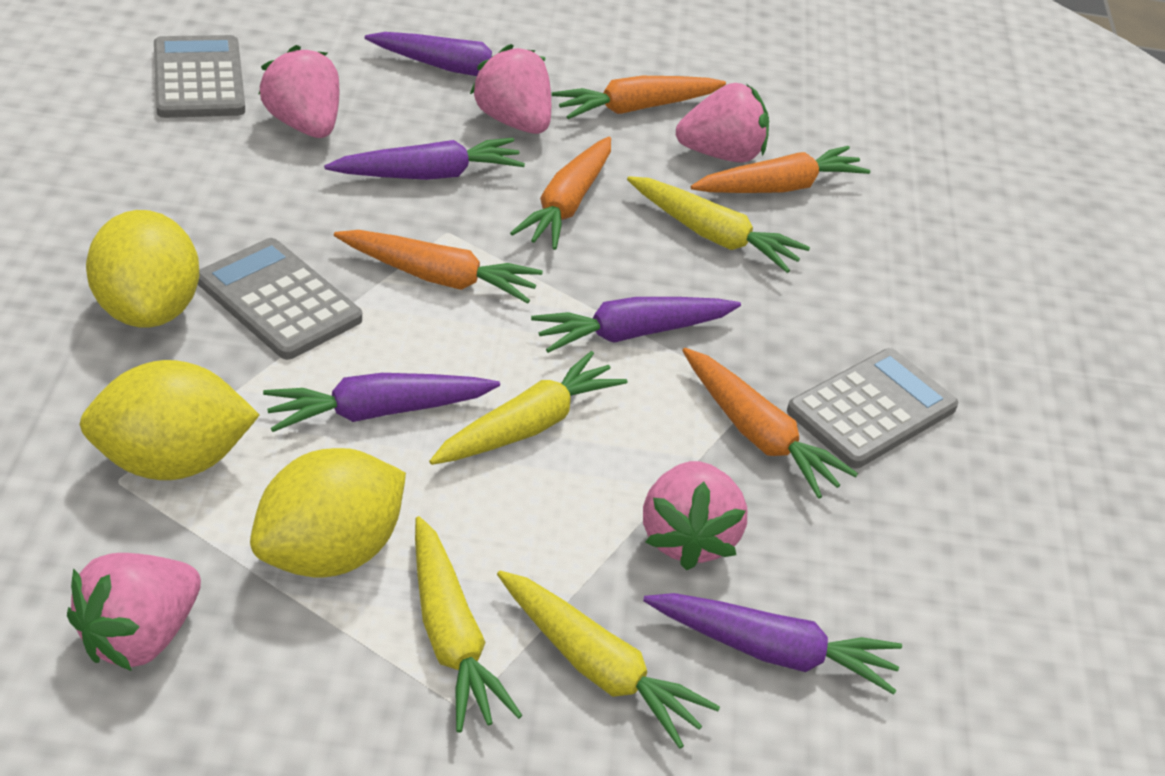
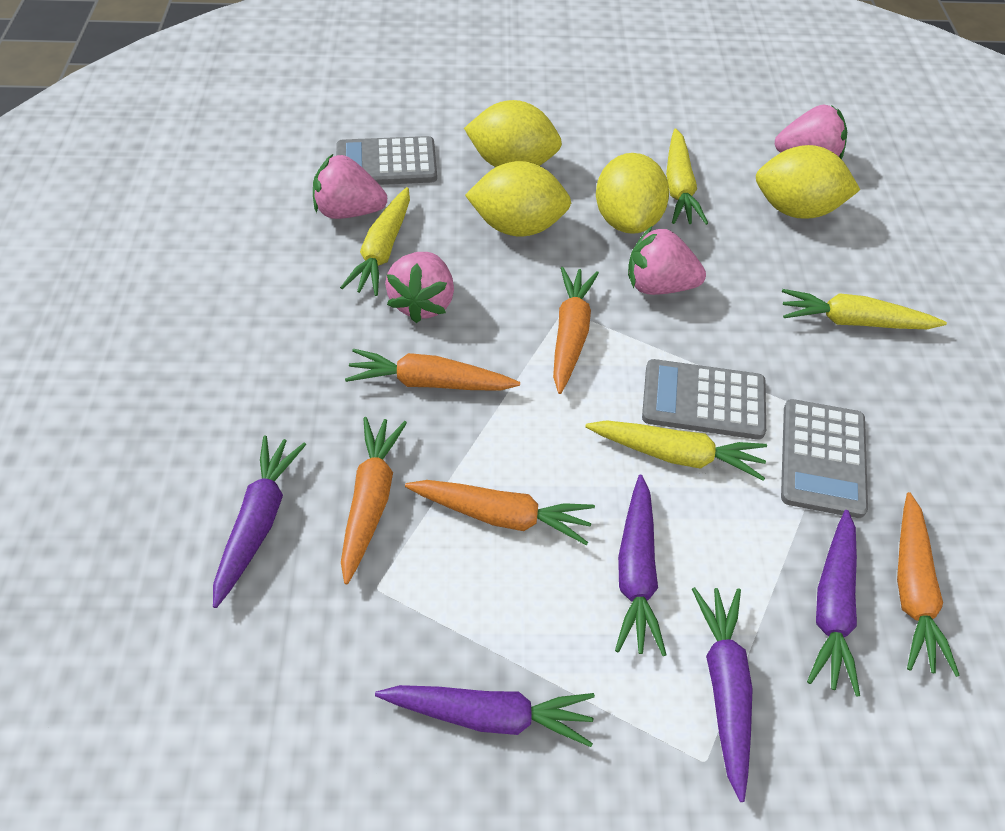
pink strawberry: [67,553,201,671] [258,45,339,138] [470,44,551,134] [643,461,747,570] [676,83,769,163] = 5 -> [313,154,387,219] [385,252,454,323] [628,226,706,295] [775,105,847,159] = 4
yellow lemon: [79,360,260,480] [86,210,199,328] [250,448,406,577] = 3 -> [464,100,562,167] [465,161,571,236] [596,153,669,234] [756,145,860,219] = 4

